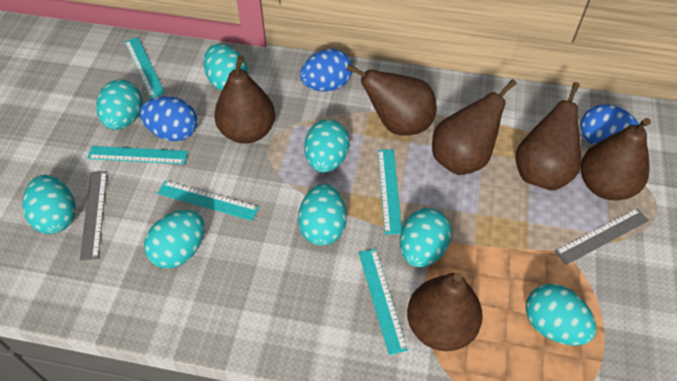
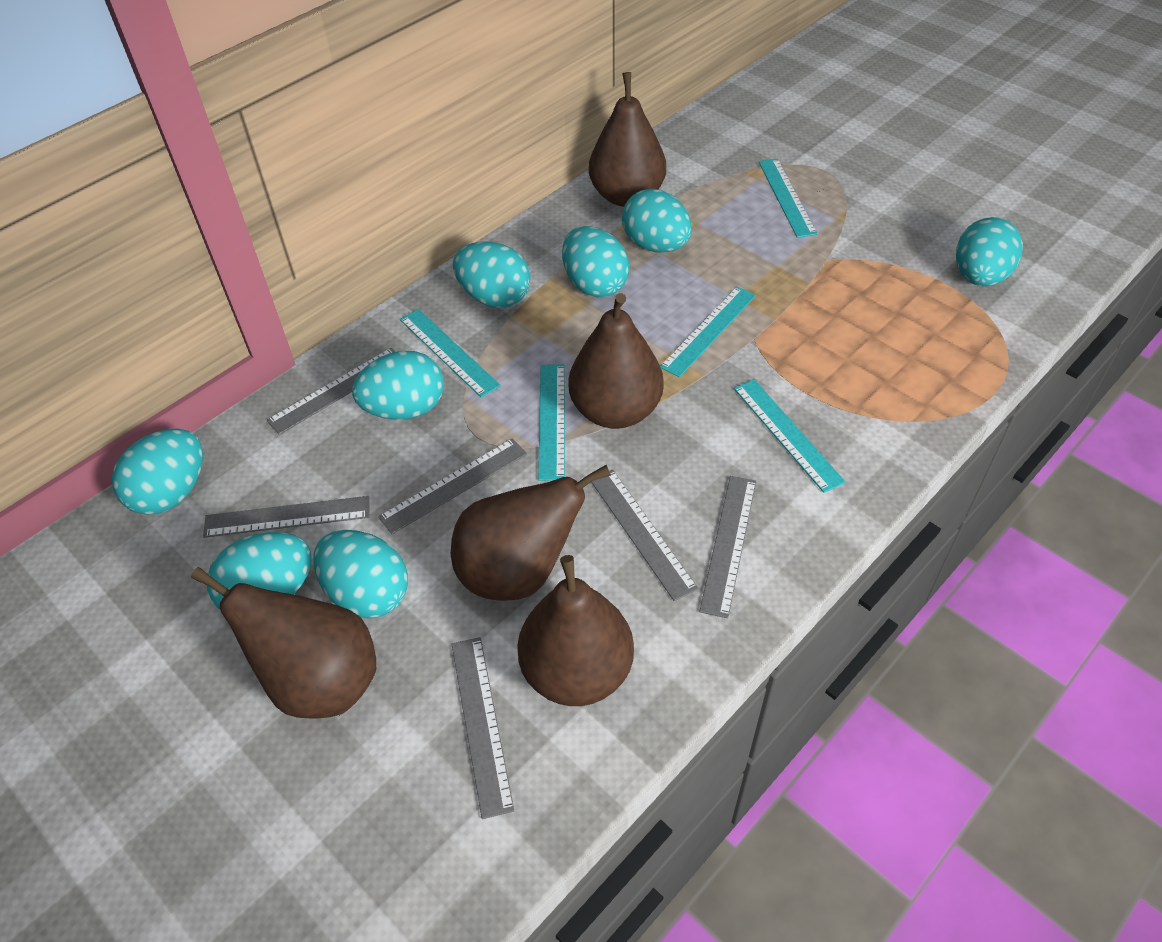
blue egg: [140,96,197,141] [300,49,352,92] [580,104,639,145] = 3 -> none = 0
brown pear: [214,55,275,144] [346,64,437,136] [407,273,483,351] [432,79,517,175] [516,82,581,191] [581,118,651,200] = 6 -> [191,567,376,719] [451,465,611,601] [517,555,634,706] [568,293,664,429] [589,72,666,207] = 5
grey ruler: [80,171,107,261] [554,208,649,265] = 2 -> [203,496,369,538] [267,348,396,435] [378,438,527,534] [451,637,514,819] [591,469,698,601] [699,476,756,618] = 6

